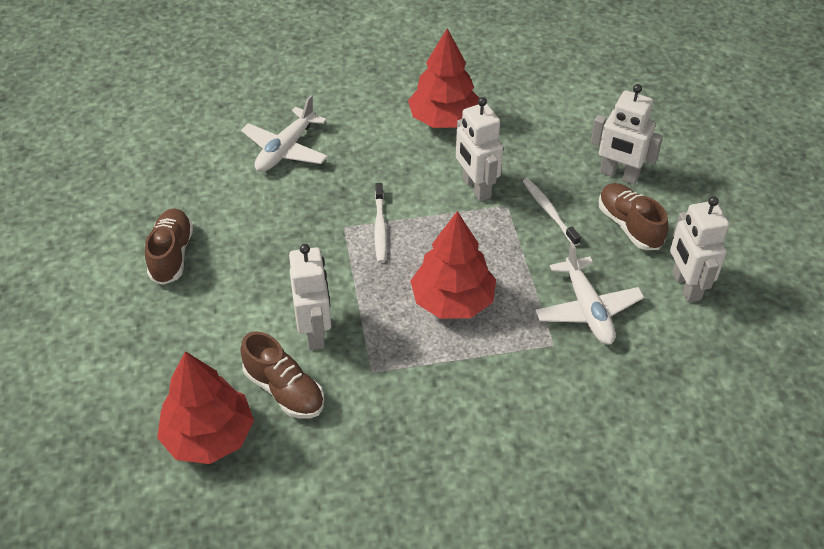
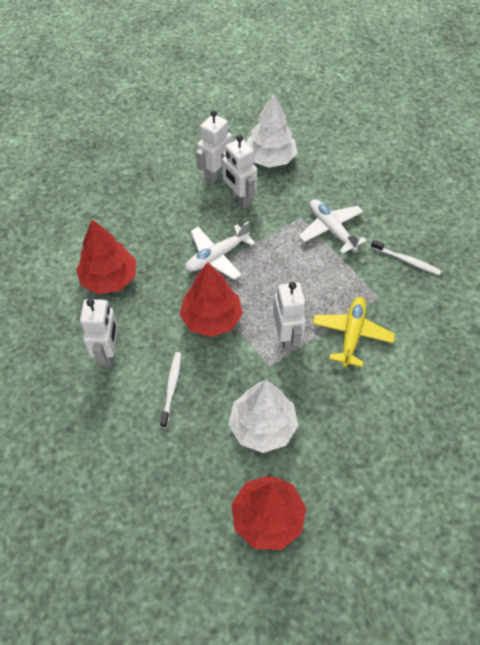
brown shoe: [145,208,193,285] [240,332,324,419] [599,183,669,250] = 3 -> none = 0
white tree: none = 0 -> [228,380,298,453] [247,94,297,168] = 2
yellow plane: none = 0 -> [313,297,395,367] = 1

